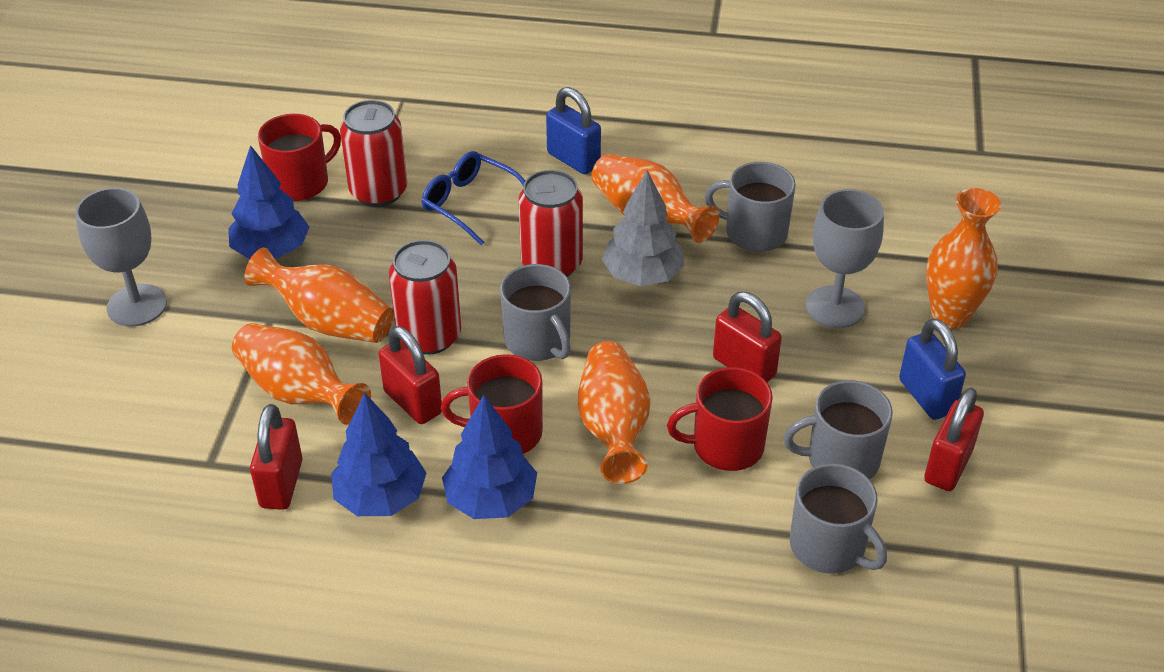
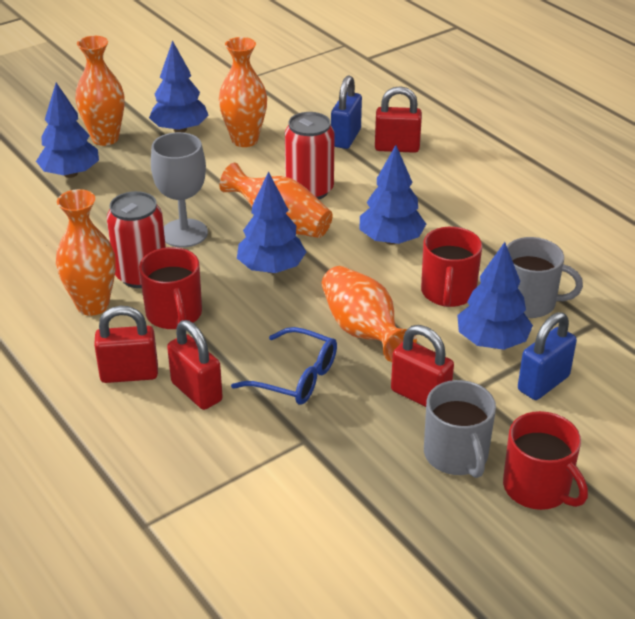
blue tree: [228,145,309,259] [331,393,426,516] [442,395,537,519] = 3 -> [36,83,99,178] [149,40,209,133] [237,171,306,273] [360,145,426,245] [457,242,533,350] = 5
grey goblet: [75,188,167,327] [806,189,884,328] = 2 -> [151,132,208,248] = 1
grey mug: [500,264,571,361] [705,162,796,252] [784,380,893,479] [790,463,887,574] = 4 -> [424,380,496,478] [507,237,583,318] = 2
grey tree: [602,170,685,286] = 1 -> none = 0
red can: [340,100,407,207] [389,240,461,355] [519,170,583,277] = 3 -> [107,191,166,288] [285,112,335,200] = 2

